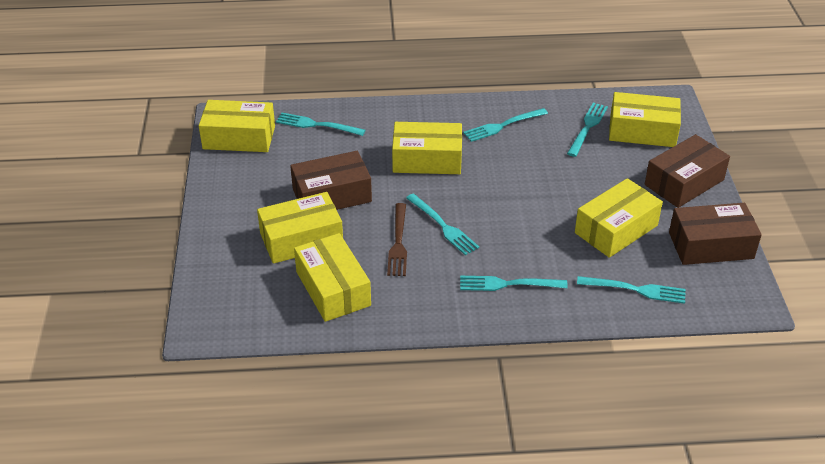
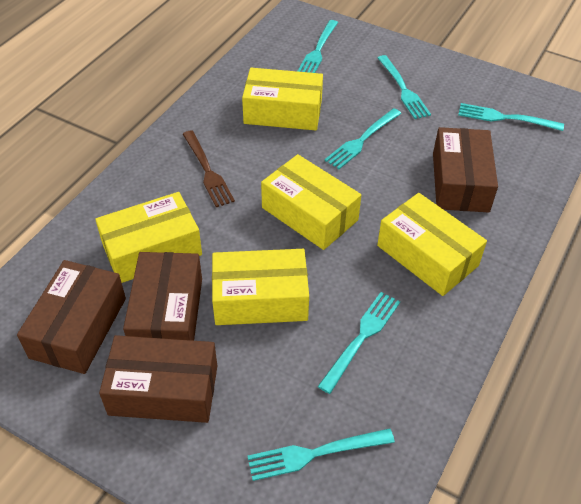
brown box: [290,151,372,210] [645,134,730,208] [669,203,762,265] = 3 -> [17,260,126,374] [99,335,217,423] [123,252,202,341] [433,127,498,213] = 4
yellow box: [199,100,275,152] [257,192,343,264] [294,233,371,322] [392,122,462,174] [575,178,663,258] [609,92,681,147] = 6 -> [95,192,202,283] [212,249,309,325] [242,68,323,130] [261,154,361,250] [377,193,487,296] = 5

